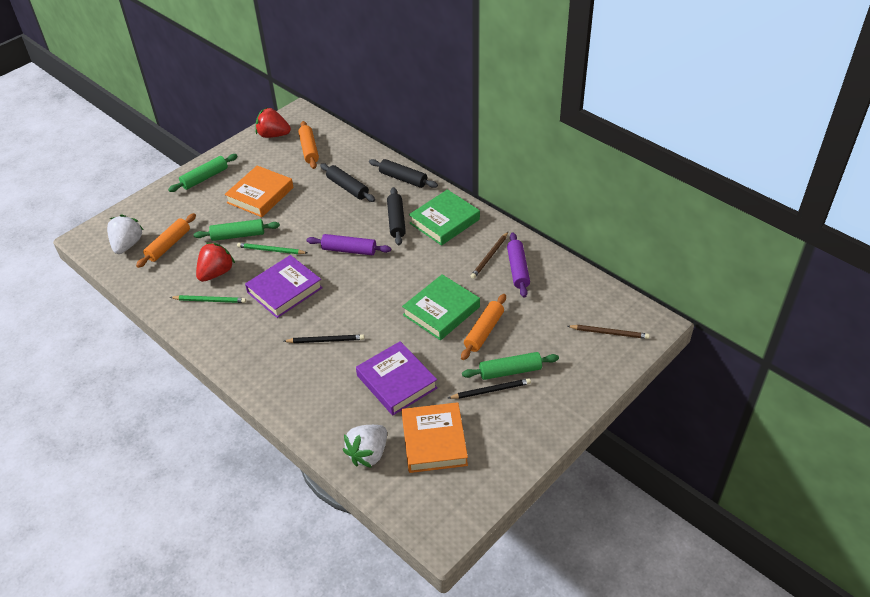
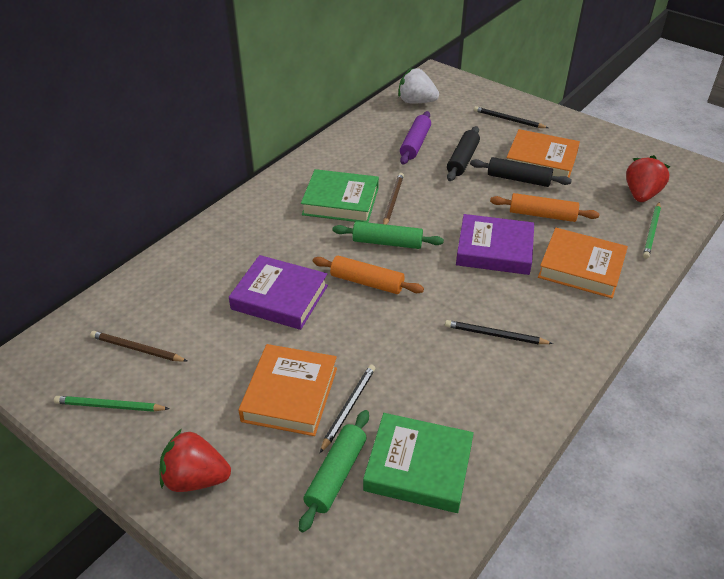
black pencil: [284,335,365,343] [448,378,531,399] = 2 -> [320,365,375,453] [445,320,553,344] [474,106,548,128] = 3
black rolling pin: [320,163,375,202] [369,159,438,188] [387,187,406,245] = 3 -> [447,126,480,181] [470,157,572,187] = 2
green rolling pin: [168,154,238,192] [194,219,280,241] [462,352,559,380] = 3 -> [299,410,369,533] [333,221,444,249] = 2
orange book: [225,166,294,217] [402,402,468,473] = 2 -> [239,344,337,436] [507,129,580,178] [538,228,628,298] = 3
orange rolling pin: [136,213,196,268] [298,121,319,169] [461,294,506,360] = 3 -> [313,256,424,294] [490,193,600,222] = 2
purple rolling pin: [306,234,391,255] [507,232,530,298] = 2 -> [400,111,431,165] = 1
white strawberry: [107,215,144,254] [343,425,387,468] = 2 -> [398,68,439,103] = 1

